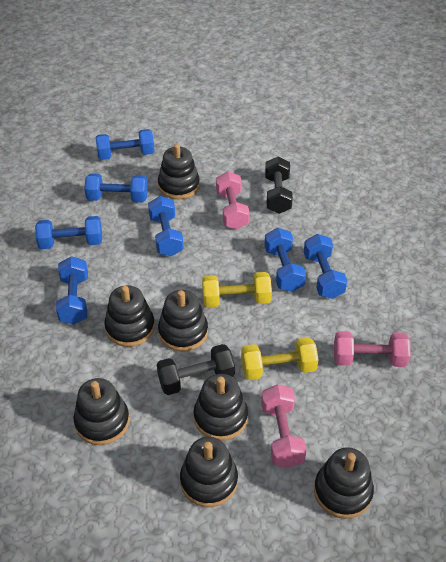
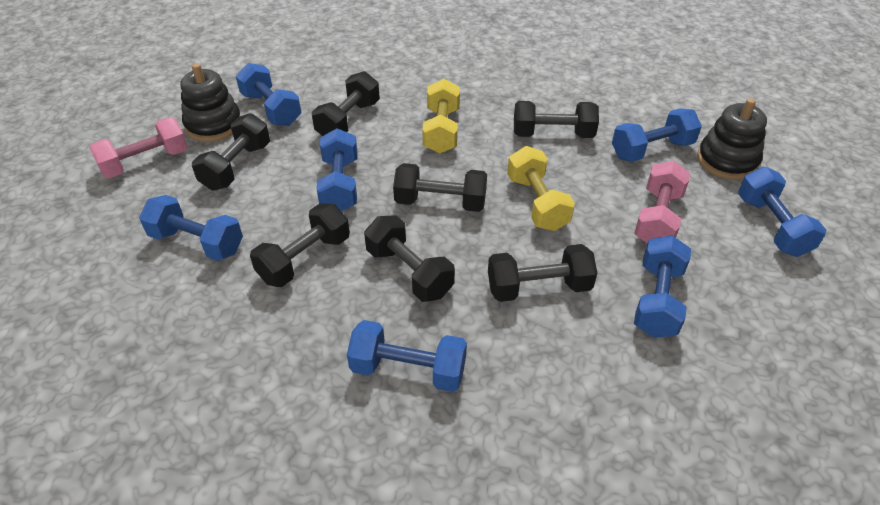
black dumbbell: [157,344,235,395] [265,157,293,214] = 2 -> [192,113,270,191] [250,203,350,287] [312,71,380,136] [364,215,455,302] [393,163,487,212] [488,244,597,302] [514,101,599,138] = 7
black stacking toy: [73,378,130,445] [104,285,155,347] [158,144,200,199] [158,290,208,352] [180,437,238,507] [193,374,248,440] [314,447,374,519] = 7 -> [181,63,241,142] [697,98,767,180] = 2
pink dumbbell: [216,171,250,229] [261,384,307,468] [334,331,411,367] = 3 -> [89,117,188,178] [634,161,690,244] = 2

